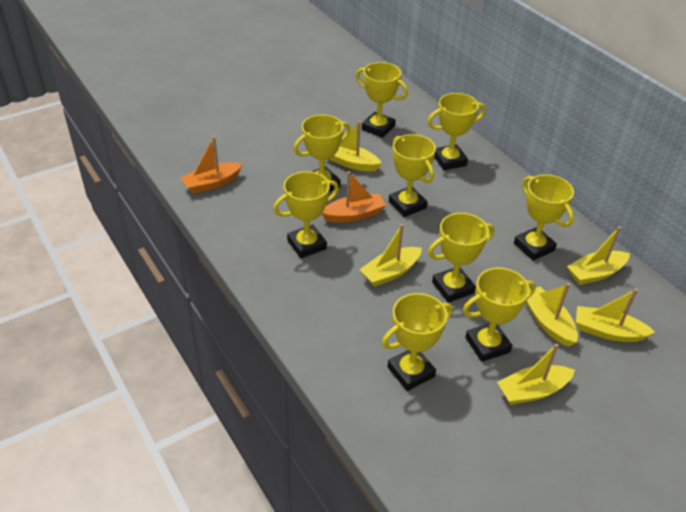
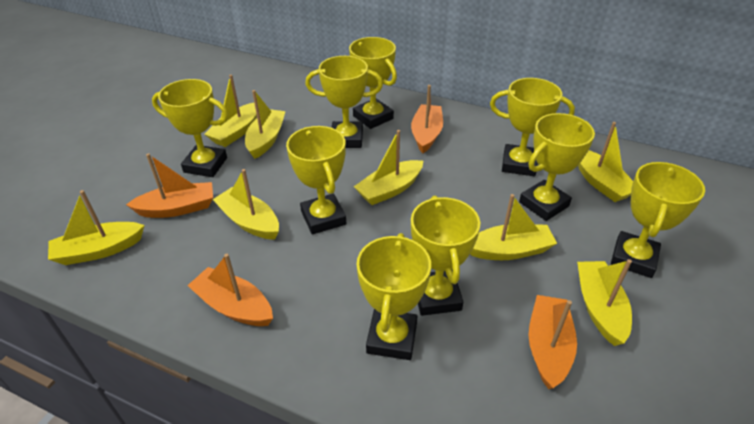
orange boat: [180,137,242,194] [322,171,386,222] = 2 -> [126,153,213,218] [187,254,273,326] [411,85,443,153] [528,295,577,389] = 4
yellow boat: [329,121,382,172] [359,224,422,287] [497,344,575,405] [526,283,578,347] [567,226,630,285] [576,289,655,342] = 6 -> [48,190,144,265] [204,75,257,147] [213,169,279,240] [245,90,286,159] [354,130,423,205] [470,194,557,260] [577,259,632,346] [578,122,633,202] = 8

